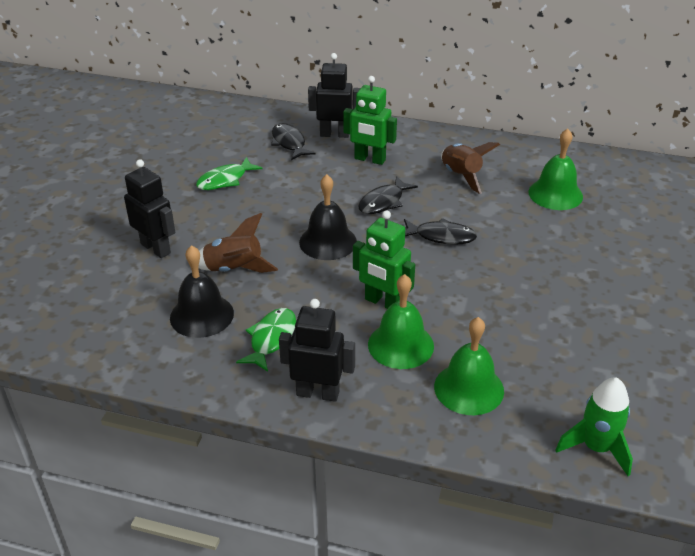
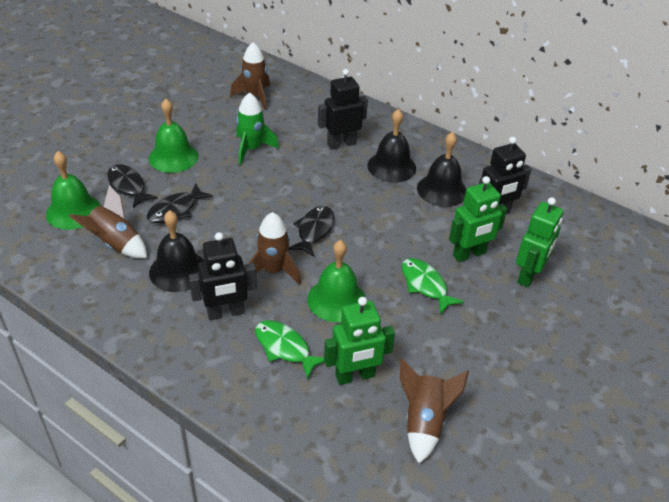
black bell: [170,245,234,338] [299,174,357,260] = 2 -> [149,210,204,292] [367,109,416,182] [417,132,466,207] = 3
brown rocket: [198,213,278,273] [441,142,500,194] = 2 -> [69,185,147,259] [230,42,270,110] [248,212,301,285] [400,358,469,464] = 4
green robot: [343,76,397,165] [353,210,415,309] = 2 -> [324,297,395,385] [449,176,507,262] [516,197,563,287] = 3

